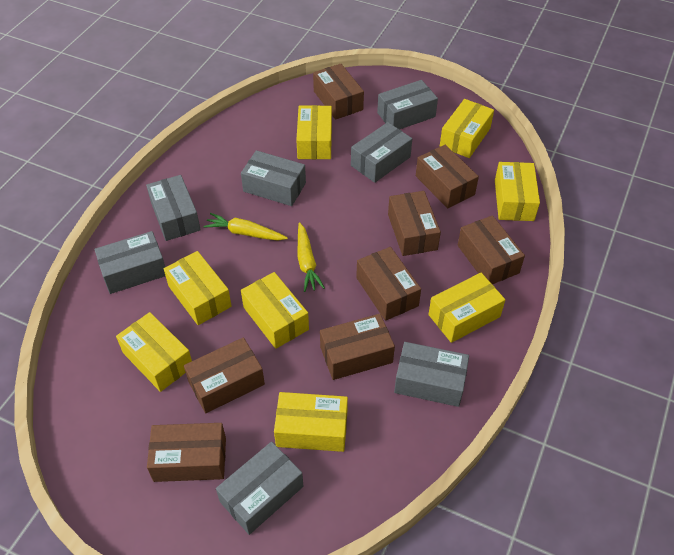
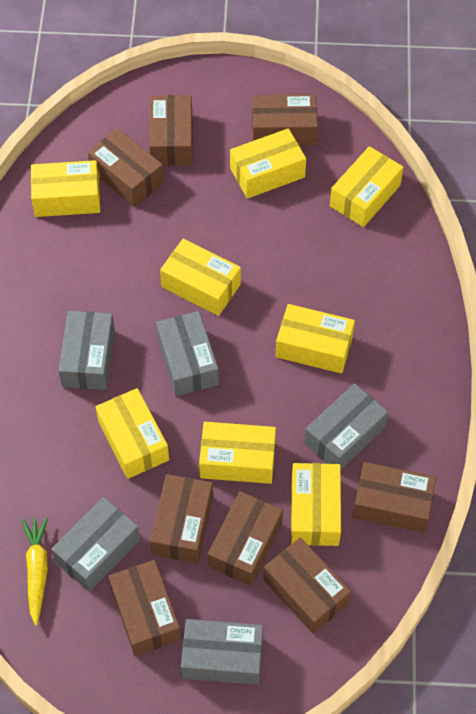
grey box: [94,231,165,294] [146,175,201,241] [216,442,303,535] [241,150,306,206] [351,122,412,183] [377,80,438,129] [394,342,469,407] = 7 -> [51,497,140,592] [58,311,115,390] [156,311,219,396] [181,619,263,685] [304,383,388,469] = 5
yellow carrot: [203,213,288,241] [297,222,325,292] = 2 -> [22,517,48,626] = 1

